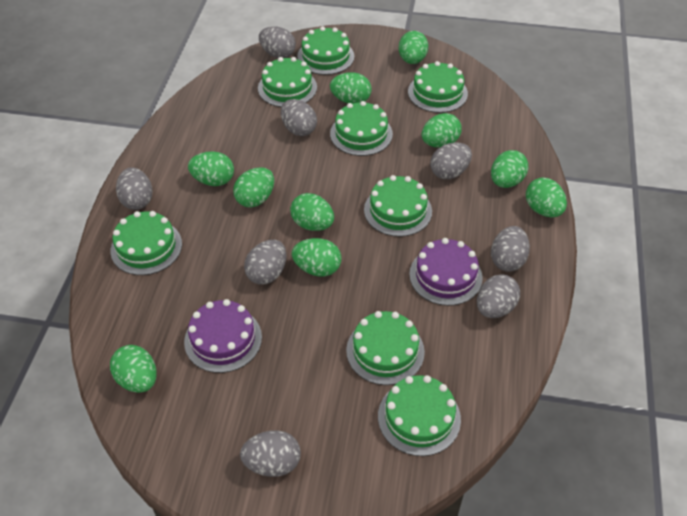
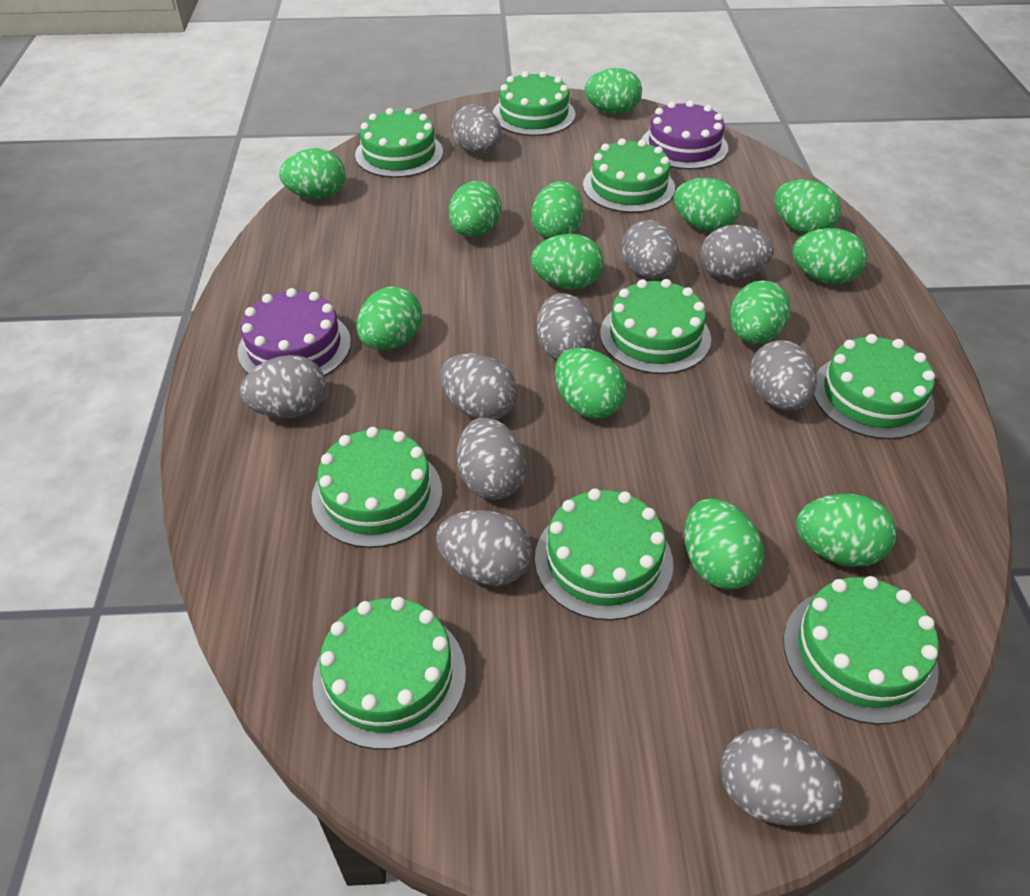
green cake: [111,211,182,275] [258,57,317,107] [297,26,354,75] [330,101,393,156] [346,311,425,385] [364,175,432,237] [378,375,461,456] [408,61,468,113] = 8 -> [311,427,442,548] [313,597,466,750] [355,108,443,178] [493,71,576,136] [535,488,673,620] [583,138,675,213] [600,279,711,374] [783,576,939,725] [814,334,935,439] = 9
green egg: [110,345,157,393] [188,151,234,186] [233,167,274,208] [290,193,334,231] [292,238,342,276] [330,72,371,104] [399,31,428,64] [422,113,462,148] [491,150,528,188] [526,178,567,217] = 10 -> [279,148,346,199] [357,286,422,350] [449,181,501,237] [531,234,604,289] [532,181,583,239] [555,348,627,419] [585,68,642,114] [674,178,741,232] [684,499,764,590] [730,280,791,344] [775,180,841,234] [792,228,867,284] [796,494,896,567] = 13
grey egg: [116,167,153,210] [240,430,301,477] [244,240,287,285] [259,26,296,58] [281,99,317,136] [430,142,472,179] [477,274,520,318] [491,226,530,272] = 8 -> [240,355,326,418] [436,510,532,586] [441,353,518,420] [451,104,502,154] [457,417,526,500] [537,293,597,360] [621,220,679,279] [701,225,774,280] [721,728,843,826] [750,340,817,411] = 10

